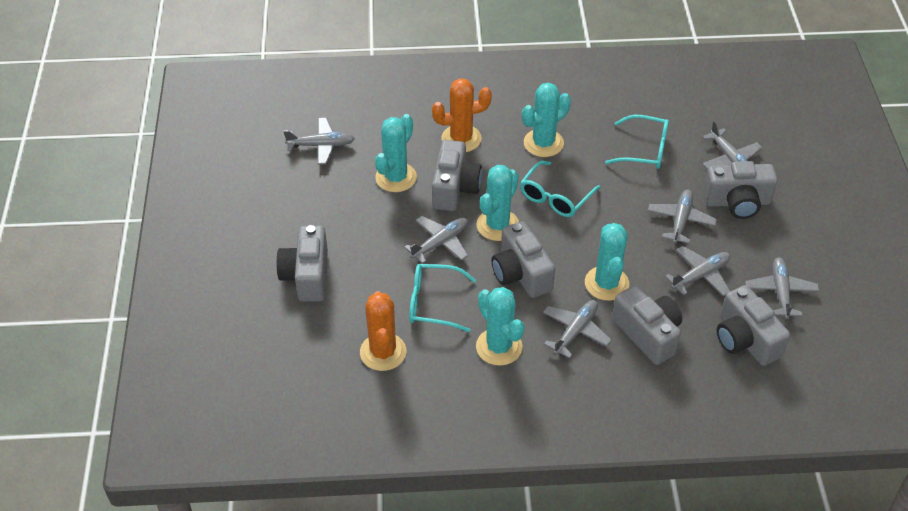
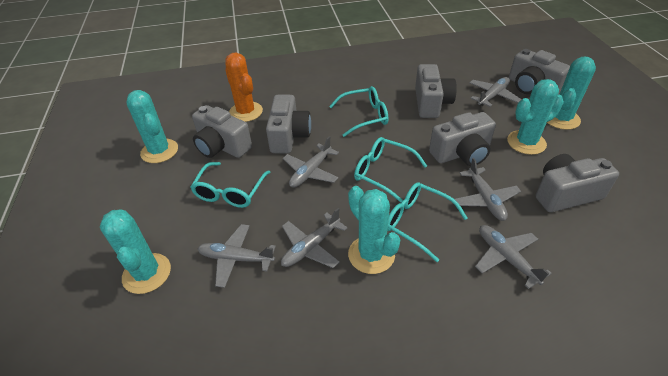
grey plane: [283,118,355,165] [404,216,468,264] [543,300,611,359] [647,190,717,244] [665,246,730,296] [702,120,762,169] [745,257,819,319] = 7 -> [197,224,276,288] [281,208,348,268] [283,136,339,188] [454,158,521,221] [469,77,521,107] [475,225,552,289] = 6
orange cactus: [360,291,406,371] [432,78,492,152] = 2 -> [225,52,263,122] = 1
turquoise glasses: [409,264,476,332] [520,161,601,217] [605,115,669,169] = 3 -> [190,162,270,208] [329,86,388,137] [354,137,427,203] [387,182,468,262] = 4

